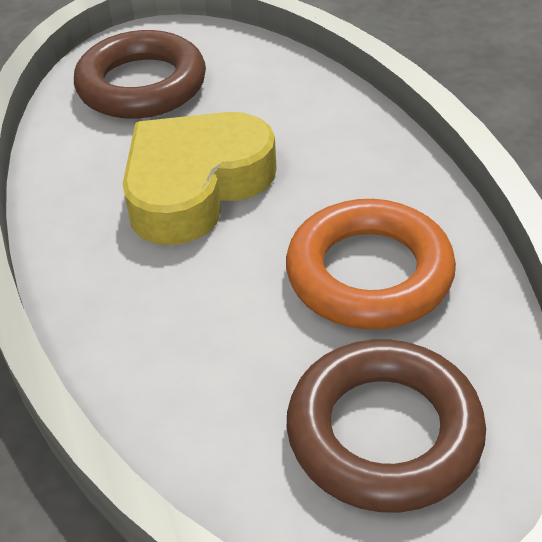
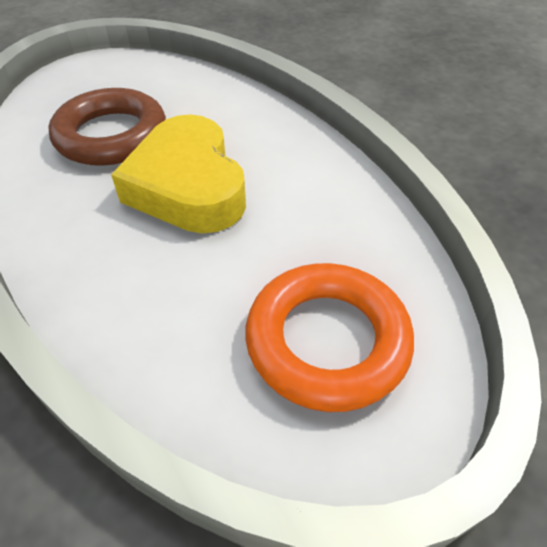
brown ring: [74,30,206,119] [287,339,486,513] = 2 -> [48,88,166,166] = 1

